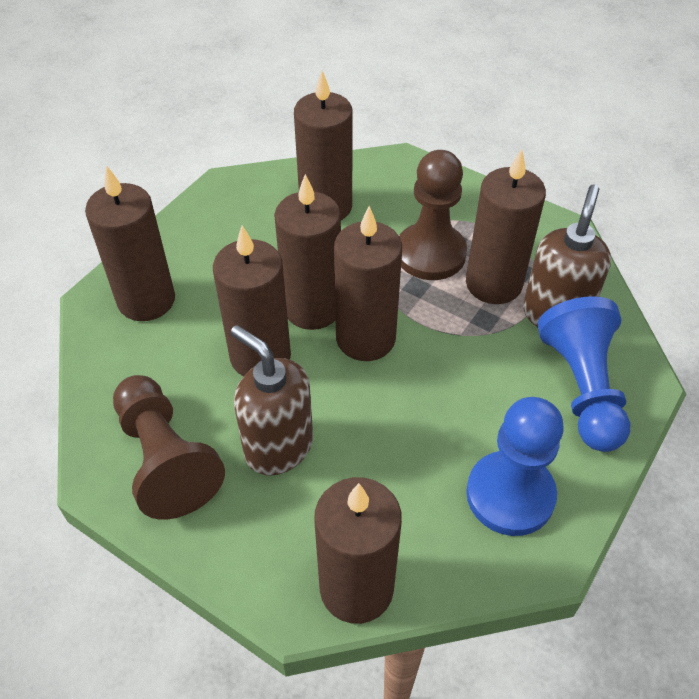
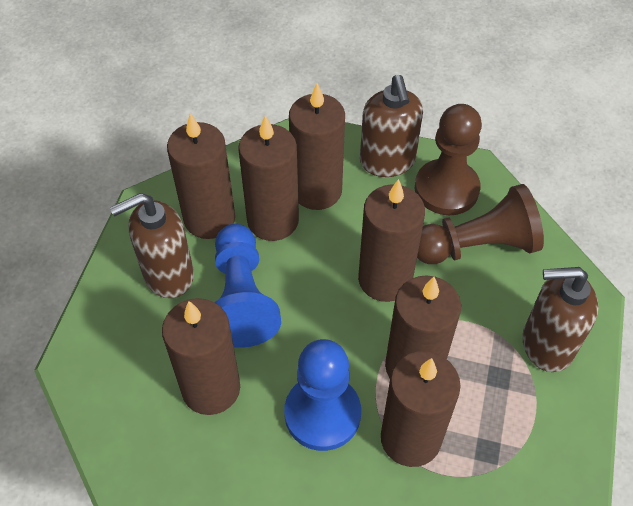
brown soap dispenser: [230,325,313,476] [523,185,611,327] = 2 -> [110,193,194,298] [360,75,423,177] [522,267,599,372] = 3

